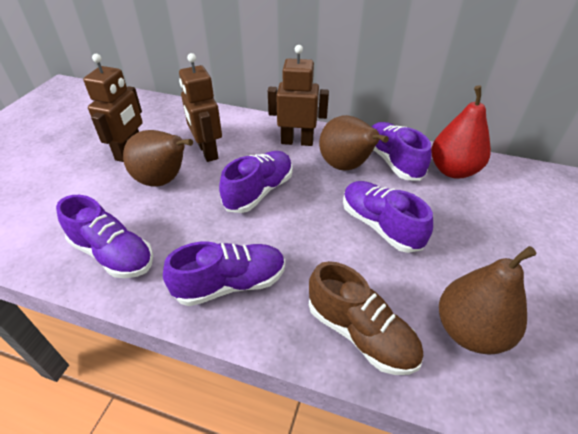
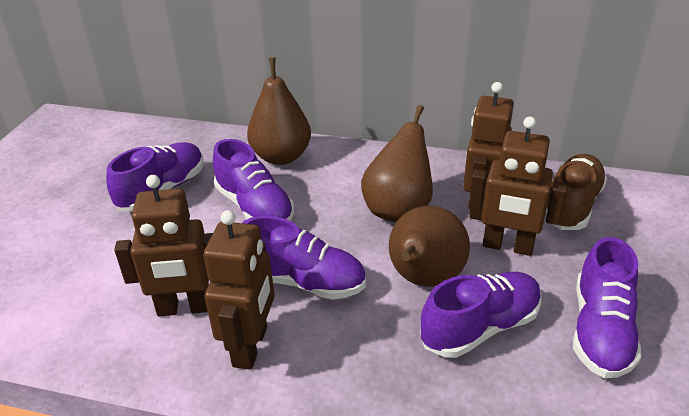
brown robot: [83,54,143,162] [179,53,222,162] [268,45,329,146] = 3 -> [114,175,213,316] [203,210,275,370] [463,82,514,220] [468,117,568,256] = 4
red pear: [431,85,491,179] = 1 -> none = 0

